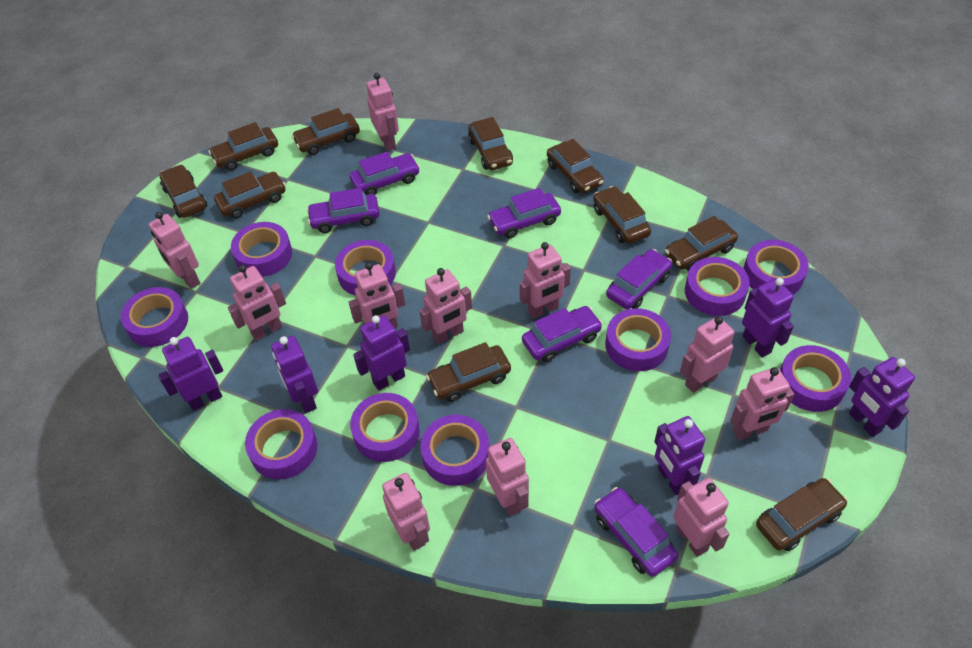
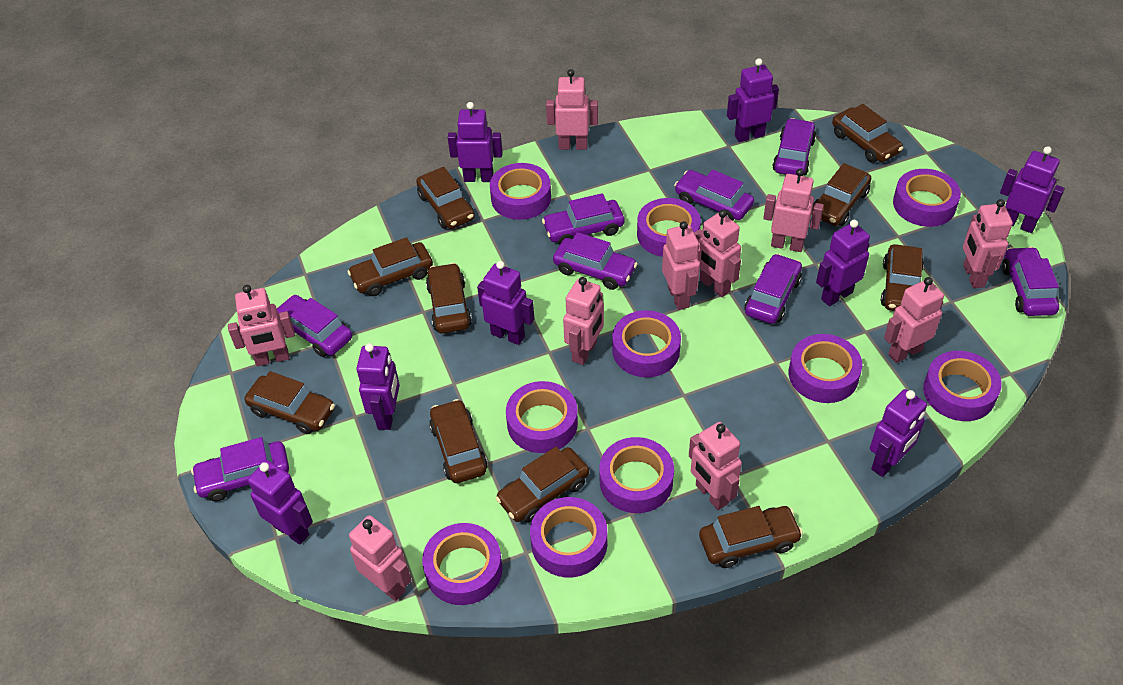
pink robot: [149,212,200,289] [228,265,286,341] [349,262,405,328] [366,73,399,151] [382,473,430,551] [419,268,472,344] [486,438,529,516] [520,242,571,319] [673,478,729,557] [680,316,734,393] [730,367,795,440] = 11 -> [228,285,295,366] [349,515,411,601] [546,69,598,150] [563,277,604,365] [662,221,700,310] [689,422,742,510] [694,210,741,297] [763,168,824,252] [884,277,944,363] [963,199,1013,288] = 10
purple car: [307,188,380,233] [350,152,420,195] [487,188,561,239] [522,306,603,362] [594,487,678,577] [606,249,672,309] = 6 -> [191,437,289,501] [276,295,352,357] [542,193,624,244] [553,232,638,290] [674,170,754,221] [745,254,802,324] [772,118,816,176] [1002,247,1059,316] = 8
purple robot: [158,337,223,411] [271,336,318,413] [353,315,410,391] [654,416,705,495] [742,278,794,357] [849,357,915,437] = 6 -> [248,460,313,544] [356,343,400,430] [448,102,503,182] [477,261,535,345] [727,58,779,142] [816,220,870,306] [870,389,927,477] [1000,146,1065,233] = 8

